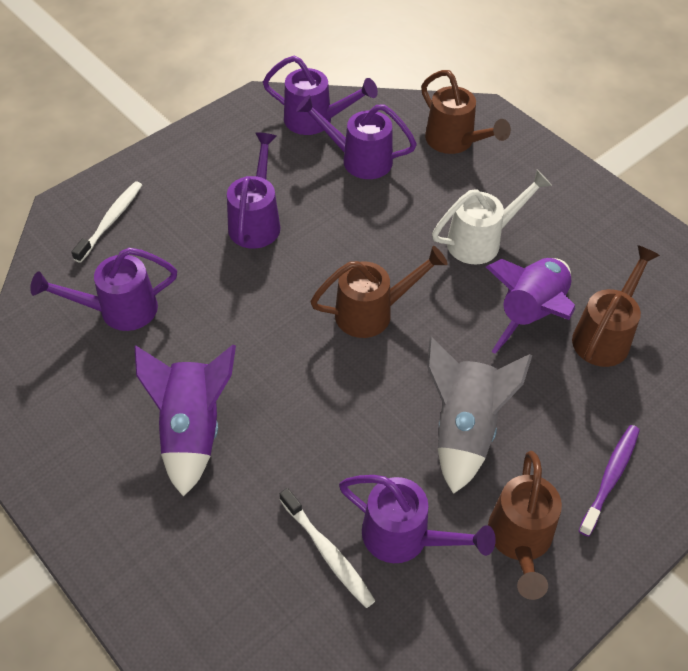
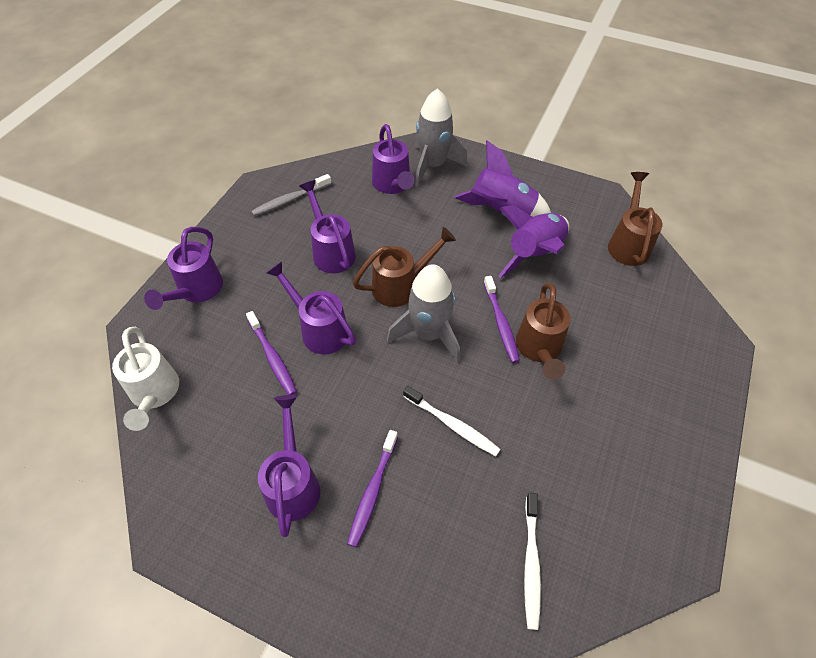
brown watering can: [310,246,448,338] [421,70,511,154] [488,451,562,600] [572,245,660,367] = 4 -> [353,227,456,307] [516,283,571,380] [608,172,662,266] = 3
grey rocket: [427,337,532,494] = 1 -> [387,264,460,362] [415,88,468,187] = 2
grey toothbrush: none = 0 -> [251,174,331,216] = 1
purple toothbrush: [579,425,640,536] = 1 -> [246,311,297,395] [347,430,398,547] [484,276,520,363] = 3

